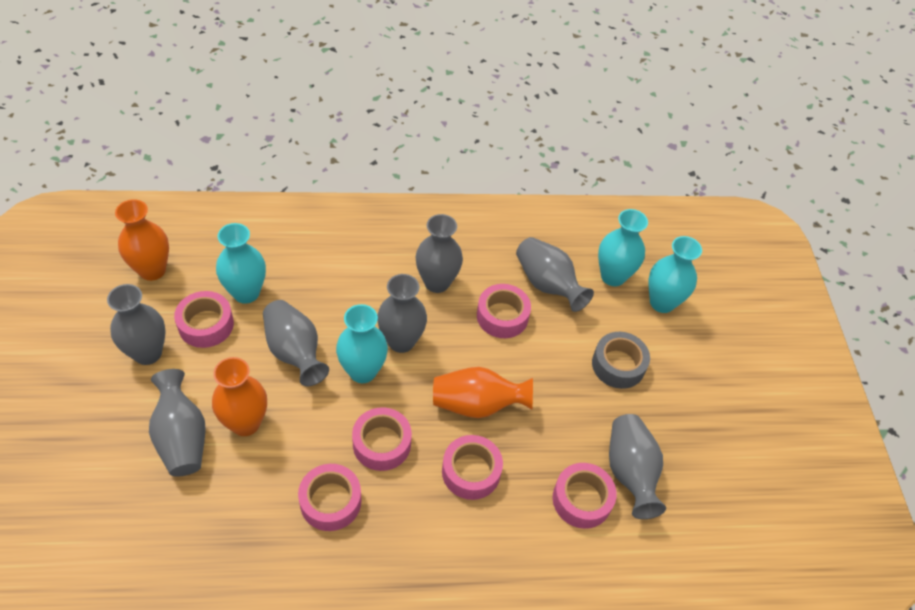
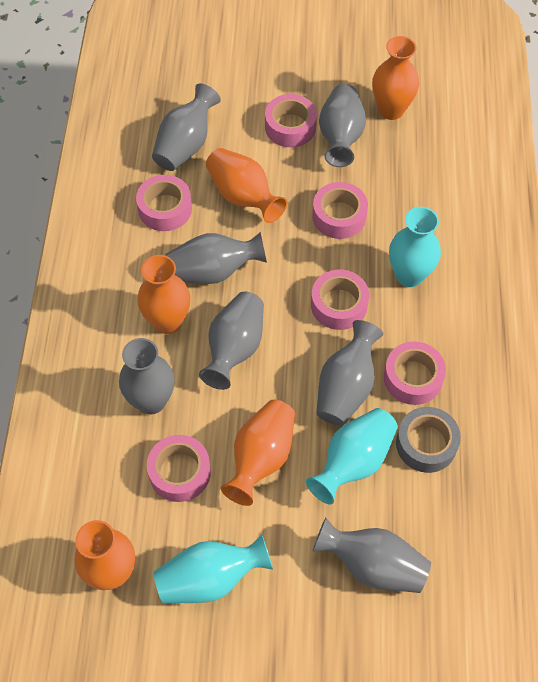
orange vase: [115,199,169,281] [212,357,267,436] [433,367,533,418] = 3 -> [74,520,135,590] [137,255,190,334] [206,148,287,223] [221,400,295,506] [372,36,419,120] = 5
turquoise vase: [216,223,266,304] [336,304,388,383] [598,209,648,286] [648,236,702,313] = 4 -> [154,534,273,603] [306,408,398,505] [389,207,441,287] = 3

